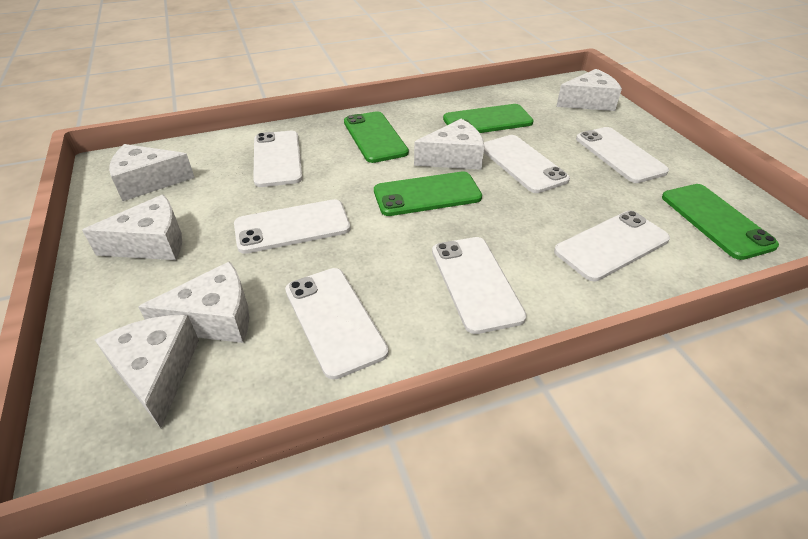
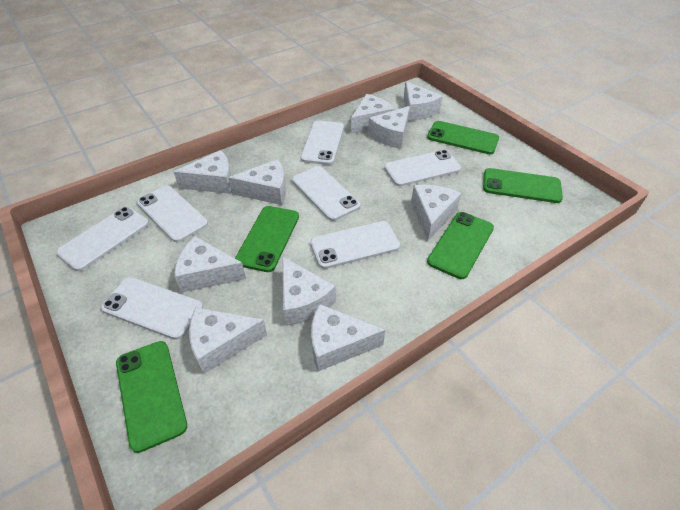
green phone: [344,111,409,163] [374,171,482,216] [443,104,534,133] [662,184,779,260] = 4 -> [116,341,187,453] [235,206,299,272] [427,121,499,154] [427,212,494,279] [483,168,563,203] = 5
white cheese: [82,194,182,260] [95,315,199,428] [109,144,195,201] [138,261,249,343] [414,119,484,170] [556,69,622,111] = 6 -> [174,150,231,194] [174,236,246,293] [189,307,267,374] [228,159,286,205] [282,256,336,326] [311,304,385,371] [351,94,395,134] [368,106,410,149] [404,81,443,121] [411,185,461,241] = 10

